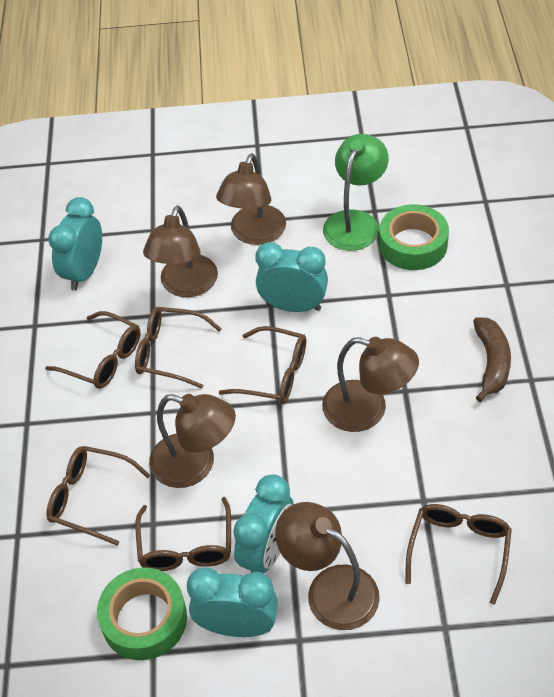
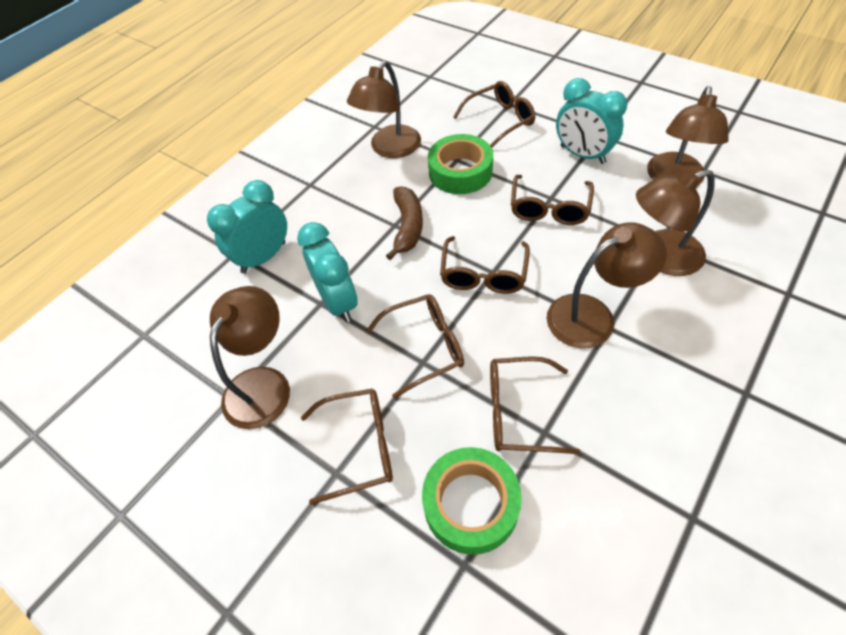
green lamp: [323,134,389,251] = 1 -> none = 0
turquoise clock: [48,197,102,290] [187,567,278,637] [233,474,294,573] [255,242,328,312] = 4 -> [207,180,287,274] [297,222,358,322] [556,78,627,164] = 3

